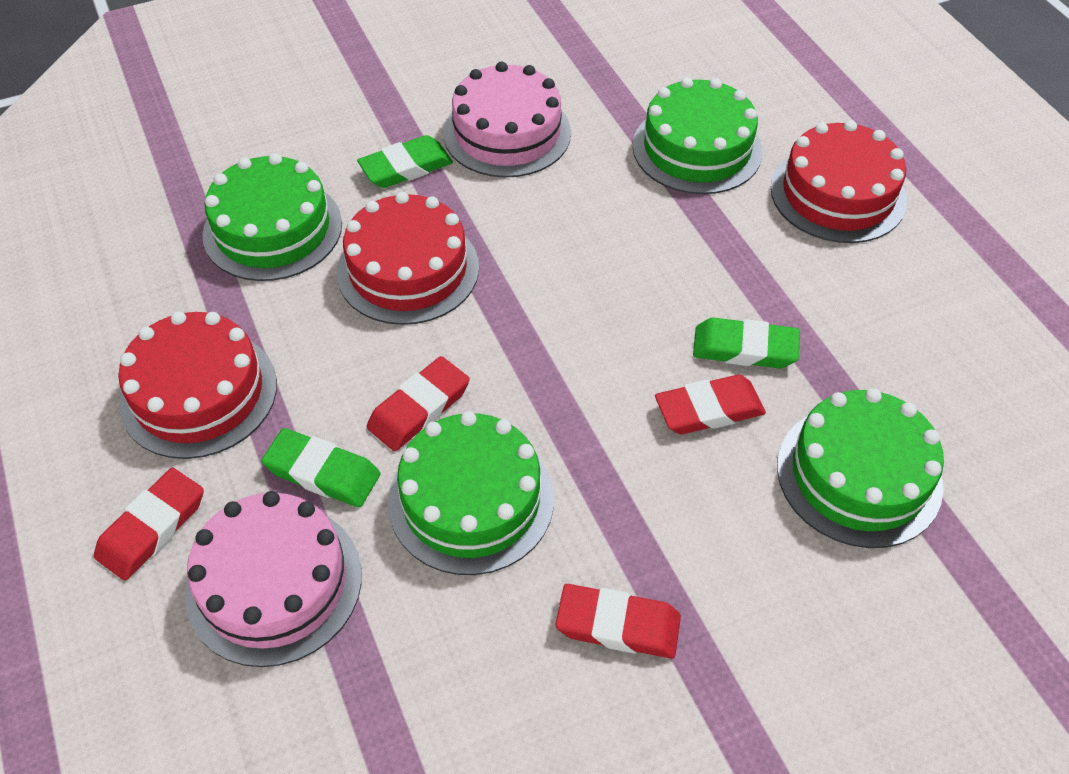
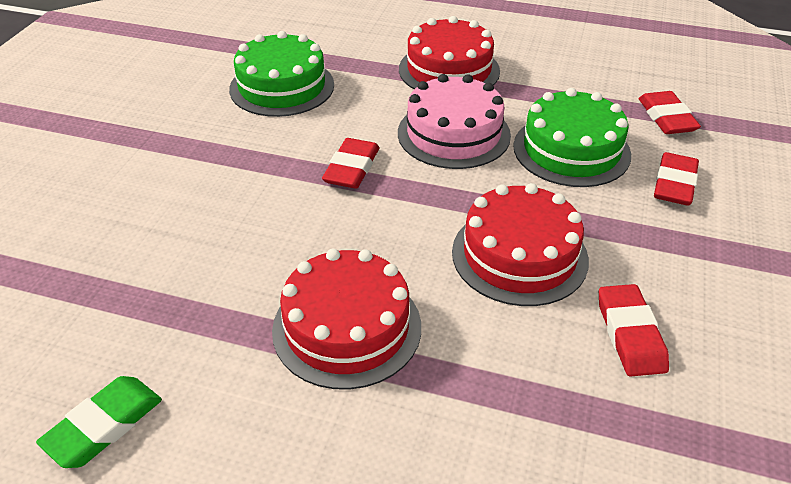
green cake: [202,153,342,281] [388,411,554,575] [633,77,763,194] [777,388,944,548] = 4 -> [229,31,334,117] [513,88,631,187] = 2
green eraser: [261,428,381,508] [357,135,453,188] [693,318,800,368] = 3 -> [36,376,162,468] = 1
pink cake: [185,491,362,667] [443,61,571,178] = 2 -> [398,74,511,169] = 1

